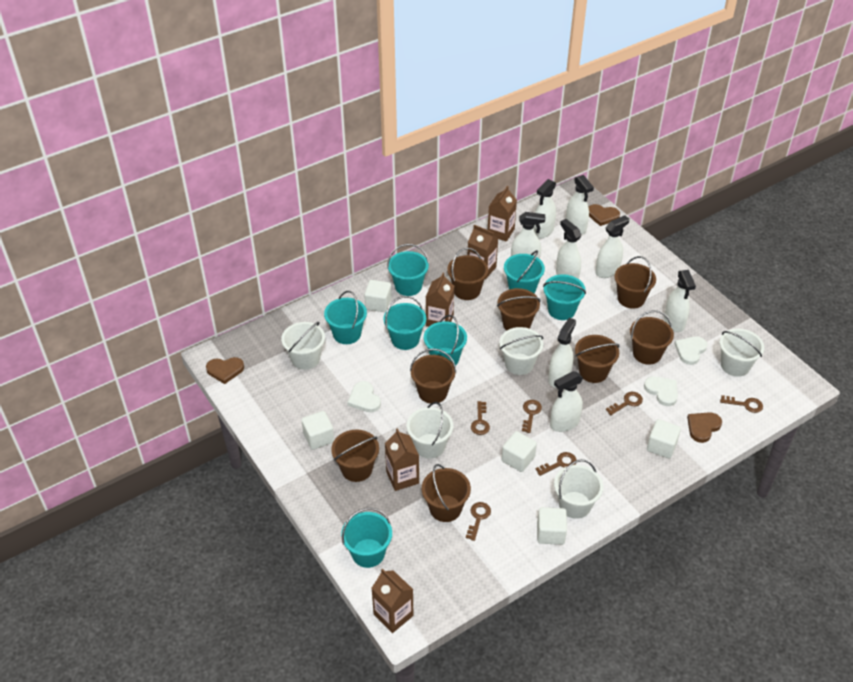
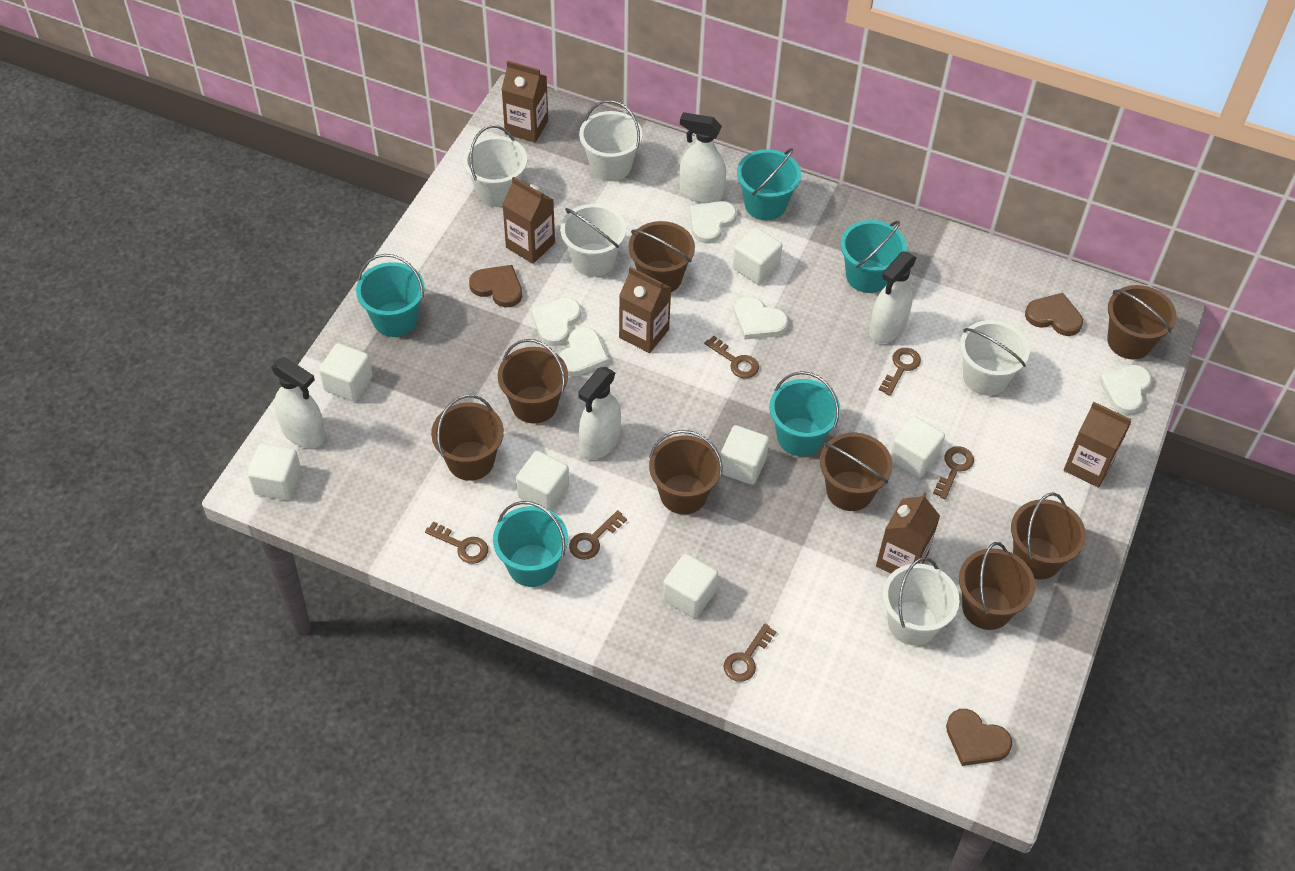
turquoise bucket: [324,291,367,344] [341,508,392,568] [384,296,426,350] [387,244,429,296] [424,315,467,366] [504,250,545,293] [543,274,586,320] = 7 -> [356,254,425,337] [493,501,568,587] [737,148,801,220] [769,371,841,456] [840,220,907,293] = 5
white cube: [302,411,334,450] [364,280,392,312] [502,431,537,472] [537,507,567,545] [647,419,681,459] = 5 -> [248,443,301,500] [319,343,373,401] [516,451,569,511] [663,553,718,618] [720,425,769,485] [733,227,782,285] [890,416,945,478] = 7
white heart: [347,381,381,412] [644,376,678,406] [674,337,707,365] = 3 -> [531,298,581,346] [559,327,609,377] [689,201,736,244] [734,296,788,340] [1099,365,1152,414] = 5
white spray bottle: [511,212,545,259] [534,179,556,239] [548,318,576,388] [550,371,583,432] [556,219,581,279] [566,175,594,235] [595,216,630,278] [664,270,696,332] = 8 -> [271,357,326,448] [578,367,621,460] [680,112,726,203] [869,251,917,343] = 4

